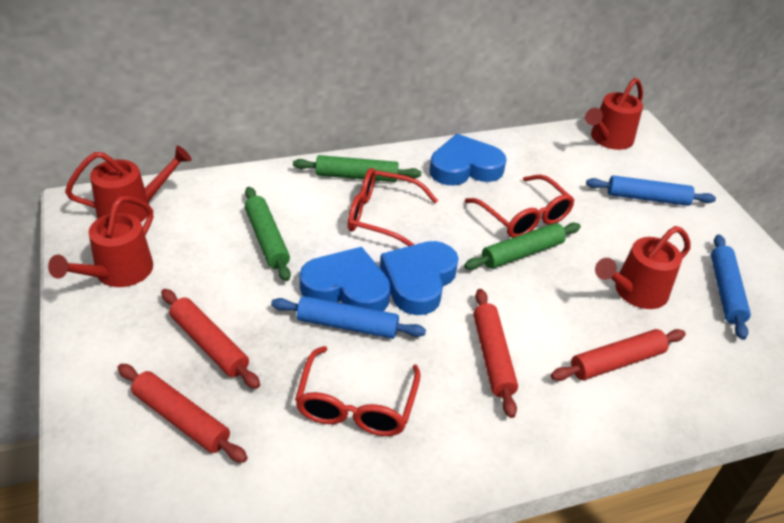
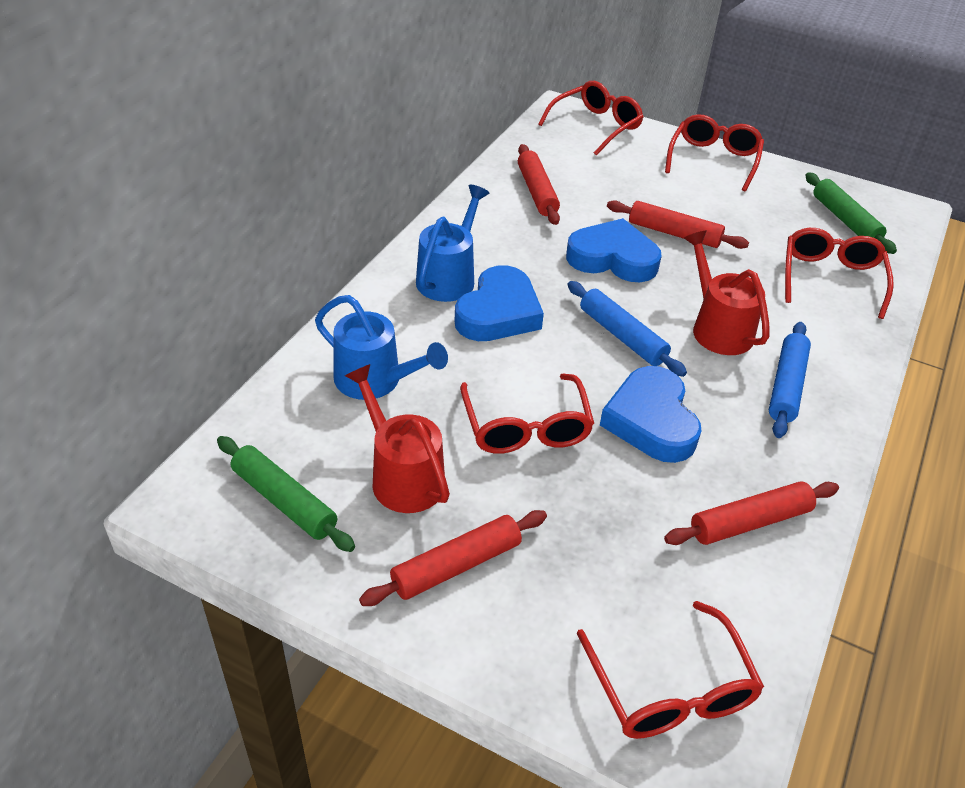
blue rolling pin: [271,296,426,339] [586,175,716,206] [711,234,751,340] = 3 -> [567,281,687,377] [769,322,811,438] = 2
blue watering can: none = 0 -> [315,295,448,400] [416,185,489,302] = 2
green rolling pin: [245,187,291,281] [293,155,421,182] [464,223,581,270] = 3 -> [217,436,355,552] [805,172,897,254] = 2
red glasses: [295,346,421,436] [348,168,438,246] [465,175,575,238] = 3 -> [460,373,594,454] [538,81,644,156] [577,601,764,739] [665,114,764,191] [785,228,894,319] = 5
red watering can: [48,196,153,287] [65,146,192,222] [585,78,643,150] [595,226,690,309] = 4 -> [345,364,450,513] [684,231,770,355] = 2

